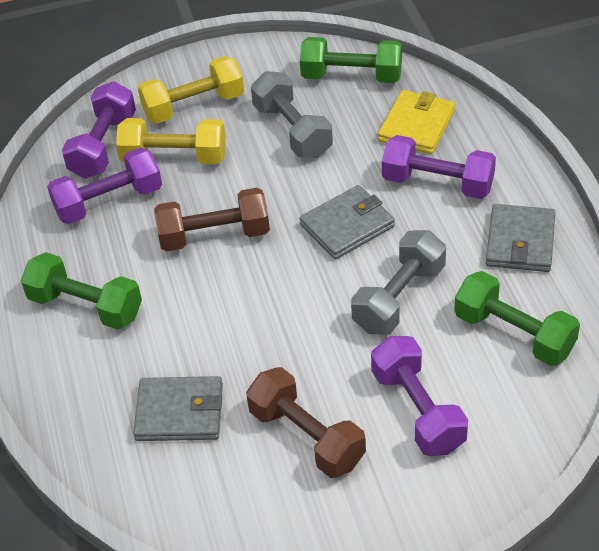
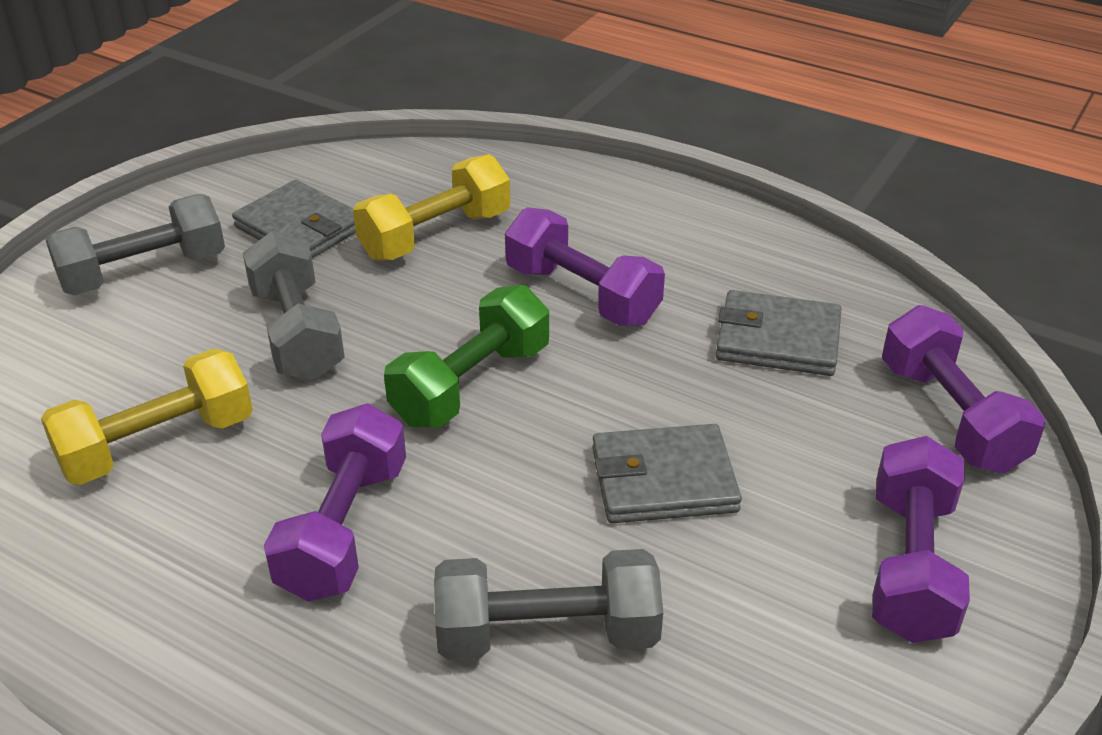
brown dumbbell: [154,188,270,252] [246,367,366,478] = 2 -> none = 0
green dumbbell: [21,252,142,330] [300,37,402,83] [454,271,580,366] = 3 -> [384,285,549,427] = 1
grey dumbbell: [251,71,333,158] [351,230,446,335] = 2 -> [46,194,225,295] [243,231,345,380] [434,549,663,660] = 3
yellow wallet: [378,90,455,154] = 1 -> none = 0

